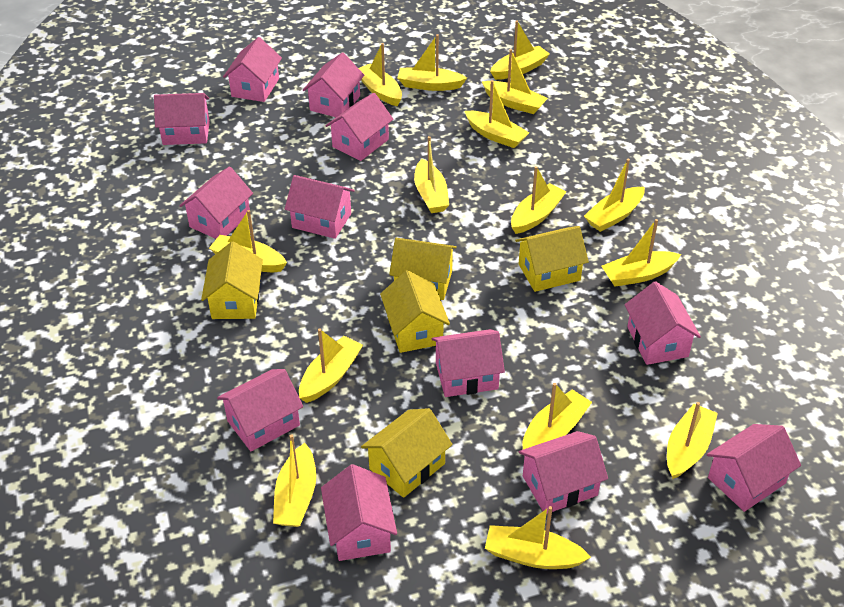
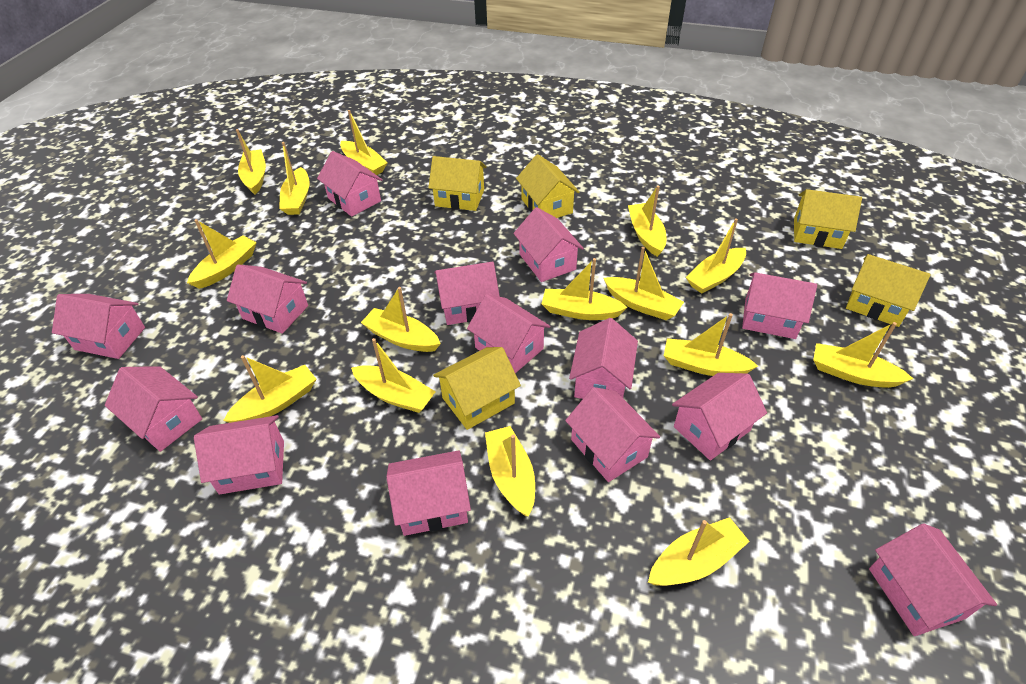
pink house: [154,93,210,145] [179,166,253,239] [217,369,303,452] [223,37,282,102] [285,175,355,239] [303,52,364,117] [321,464,397,561] [325,93,394,161] [432,329,505,397] [519,431,608,514] [625,281,701,365] [707,424,801,512] = 12 -> [52,294,145,359] [105,366,202,452] [194,415,284,495] [227,264,308,334] [317,151,382,217] [386,450,471,536] [434,262,500,325] [467,294,550,373] [513,207,584,282] [565,387,660,482] [569,318,638,399] [672,373,767,461] [742,272,817,339] [869,523,997,636] = 14

